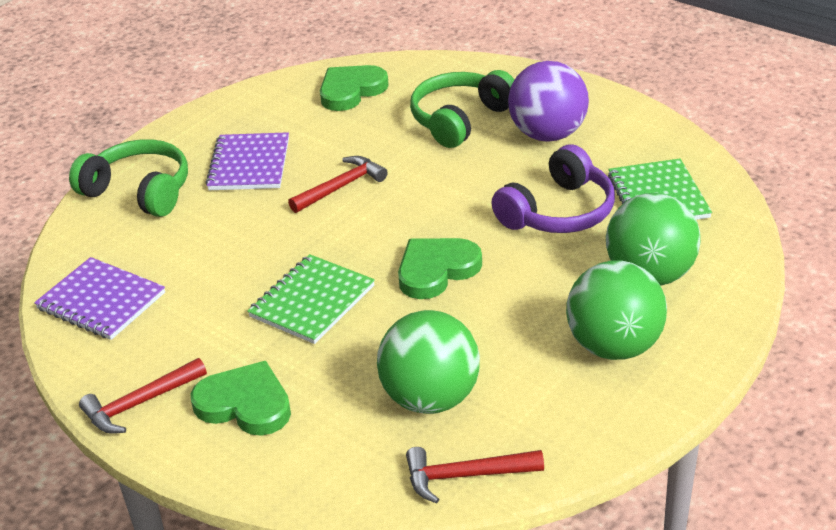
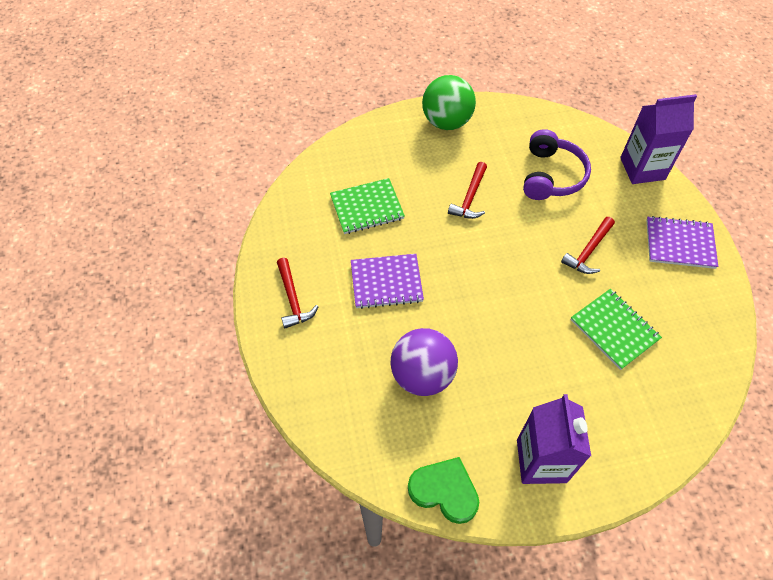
green ball: [377,310,480,414] [566,260,667,360] [606,193,701,286] = 3 -> [422,75,476,130] = 1
green headphones: [69,139,188,217] [410,70,515,148] = 2 -> none = 0
green heart: [191,361,291,436] [320,65,389,111] [398,238,482,299] = 3 -> [408,457,479,524] = 1
purple carton: none = 0 -> [517,394,591,484] [620,94,697,184] = 2

